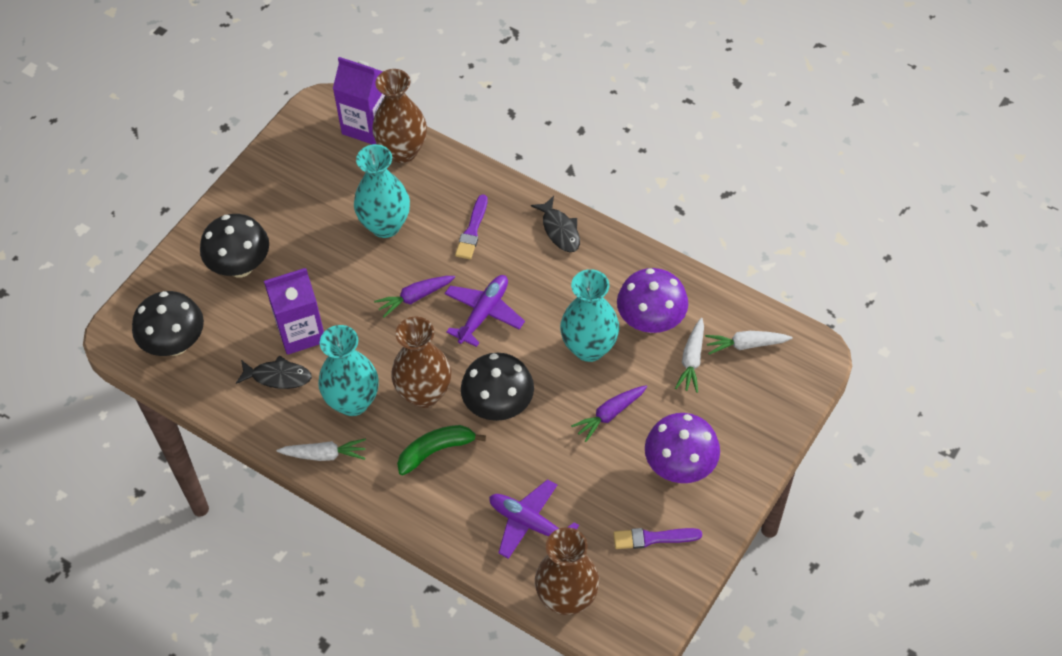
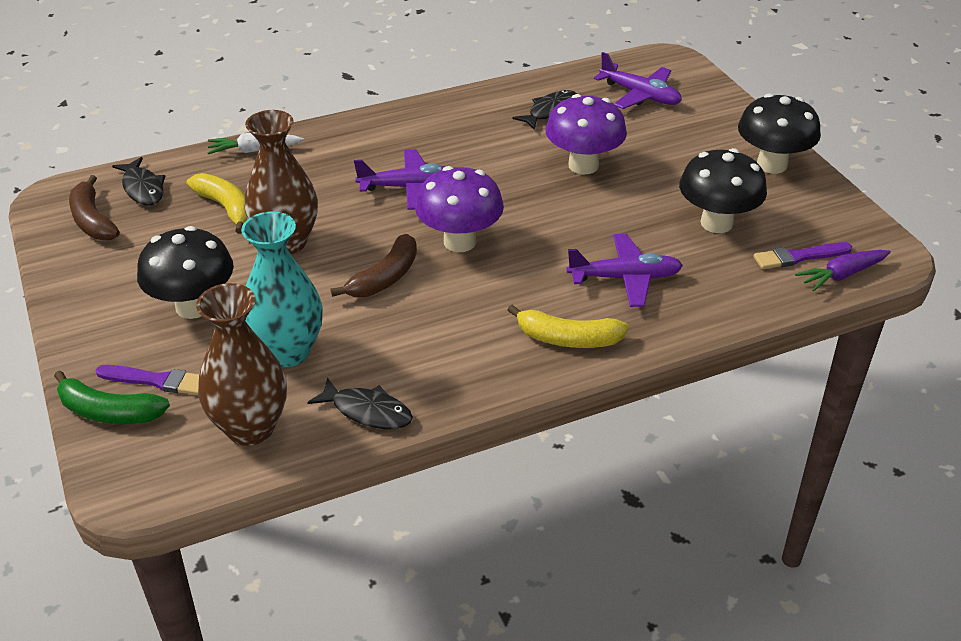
black fish: [236,355,312,389] [531,196,580,252] = 2 -> [112,157,165,206] [307,377,413,429] [513,90,577,130] = 3
brown banana: none = 0 -> [69,175,120,240] [330,234,417,297] = 2
brown vase: [372,69,427,163] [391,317,451,408] [535,527,599,615] = 3 -> [196,283,287,446] [244,110,318,254] = 2
purple carrot: [374,276,455,318] [571,385,647,442] = 2 -> [795,250,891,291] = 1
purple carton: [264,268,324,355] [333,57,385,145] = 2 -> none = 0
purple plane: [444,275,525,347] [489,479,579,559] = 2 -> [354,149,446,210] [567,234,683,307] [594,52,682,109] = 3
turquoise vase: [318,325,379,416] [354,144,410,238] [560,269,619,362] = 3 -> [241,212,323,367] = 1
white carrot: [277,438,366,461] [675,318,704,393] [705,331,792,355] = 3 -> [207,133,304,154] = 1
yellow banana: none = 0 -> [187,173,247,234] [507,305,629,348] = 2

